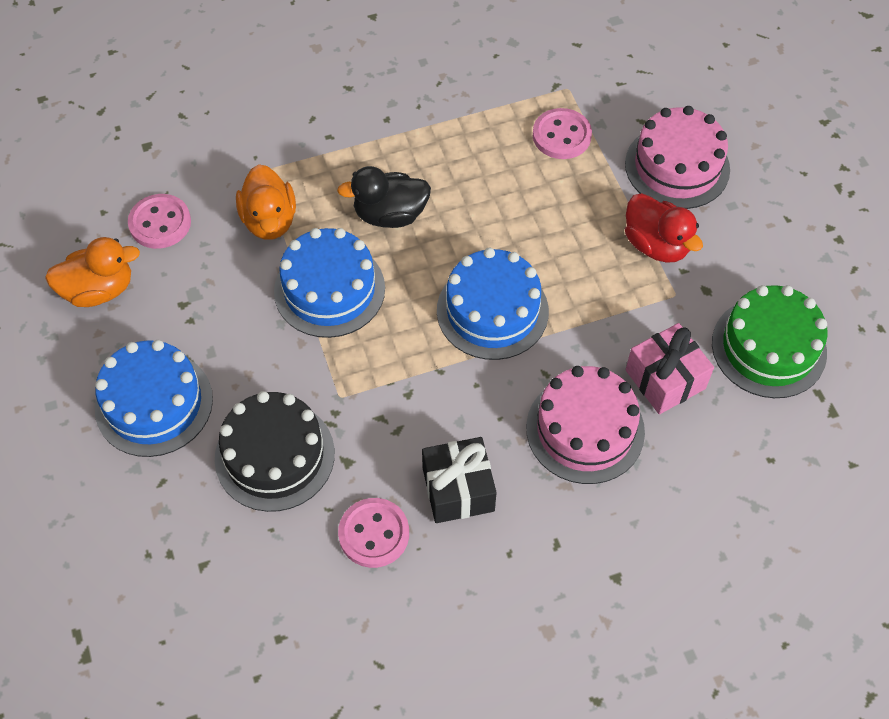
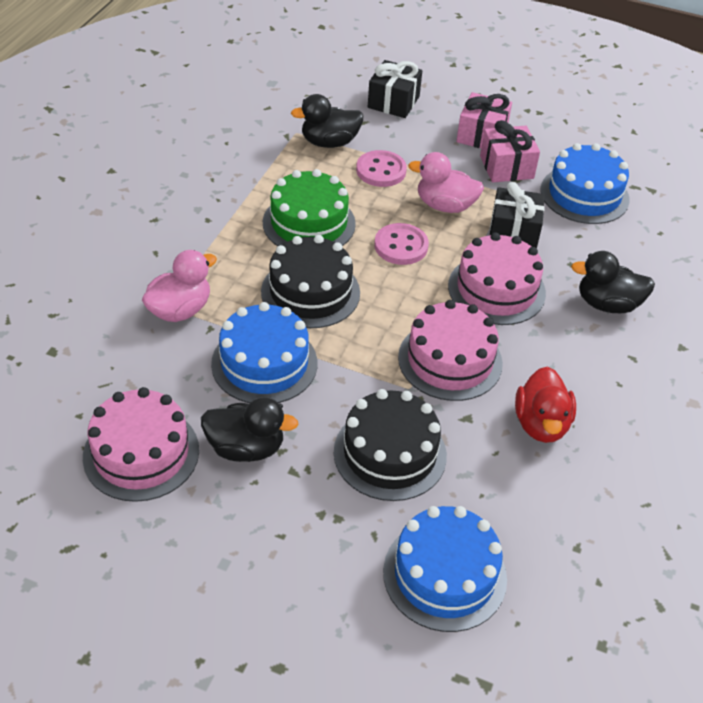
black cake: [215,391,335,512] = 1 -> [261,235,360,328] [334,389,447,501] = 2
black duck: [337,166,431,228] = 1 -> [201,397,299,462] [291,94,364,148] [571,251,655,313] = 3
black gift: [422,437,497,523] = 1 -> [368,60,422,118] [490,182,545,248] = 2
orange duck: [45,237,140,307] [236,164,296,240] = 2 -> none = 0
pink button: [128,194,191,249] [338,498,409,568] [533,108,592,159] = 3 -> [356,150,407,187] [374,223,429,265] = 2
pink cake: [526,366,645,484] [625,106,730,209] = 2 -> [83,387,199,502] [398,300,503,401] [448,232,546,325] = 3
pink duck: none = 0 -> [142,250,217,322] [408,152,484,213] = 2
pink gift: [626,323,714,414] = 1 -> [456,92,512,148] [480,120,540,183] = 2

